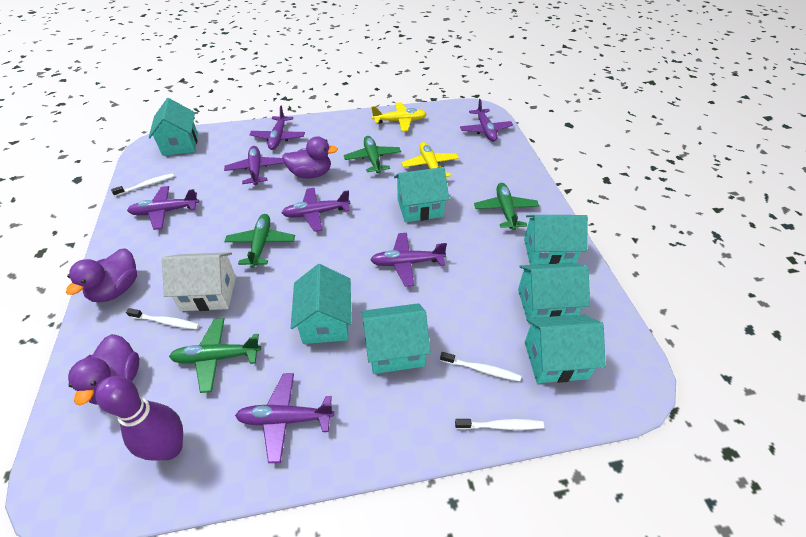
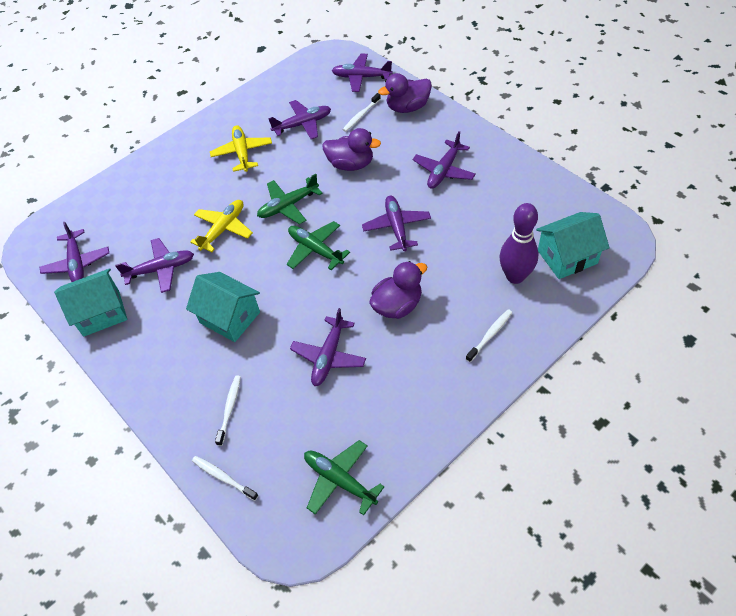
green plane: [169,318,261,393] [224,214,295,268] [344,136,401,173] [474,183,539,230] = 4 -> [257,174,323,224] [287,221,350,270] [304,440,384,515] = 3
turquoise house: [149,98,198,156] [291,264,352,344] [362,303,431,374] [394,167,449,222] [518,263,590,324] [524,215,588,265] [525,314,606,383] = 7 -> [54,268,127,337] [186,272,260,342] [536,212,610,279] = 3
white house: [162,252,236,311] = 1 -> none = 0

